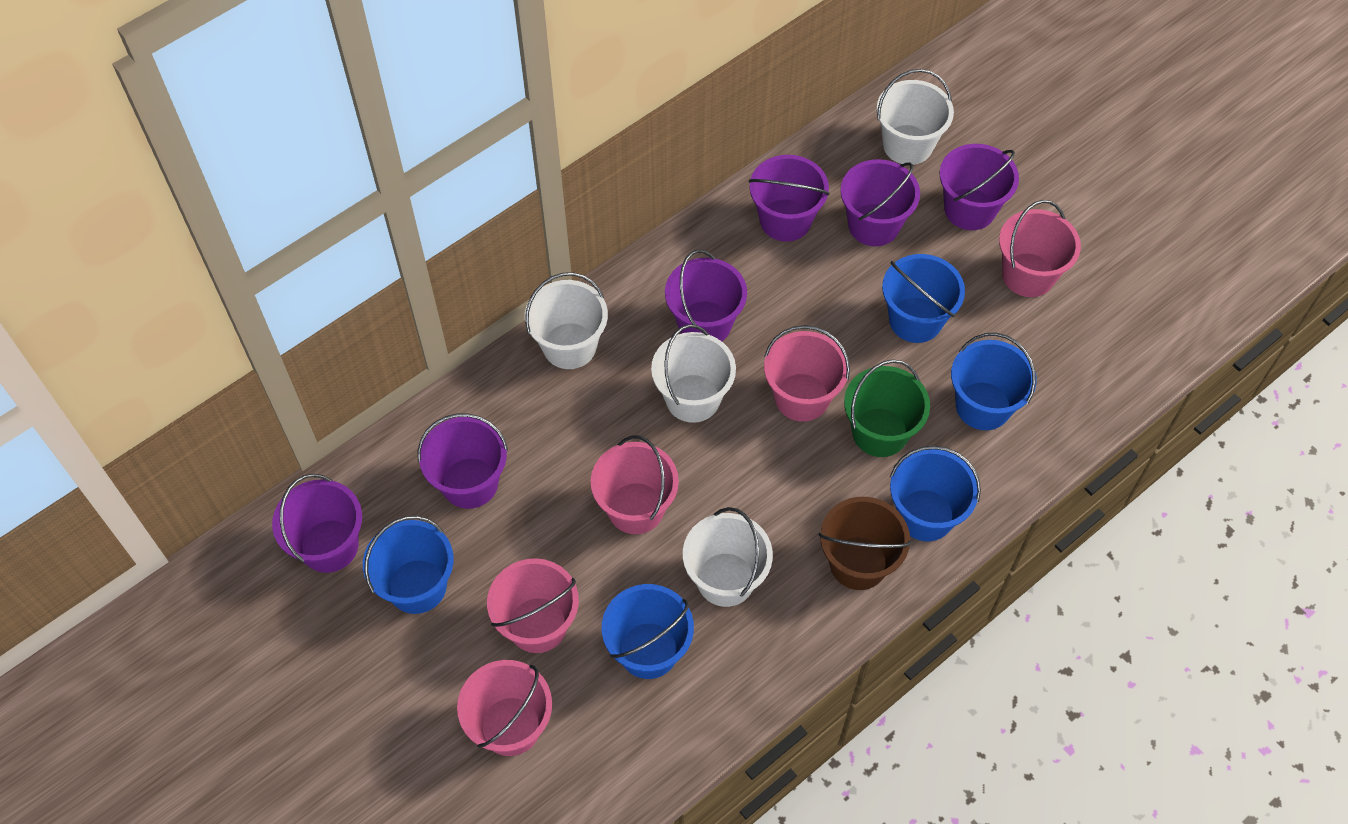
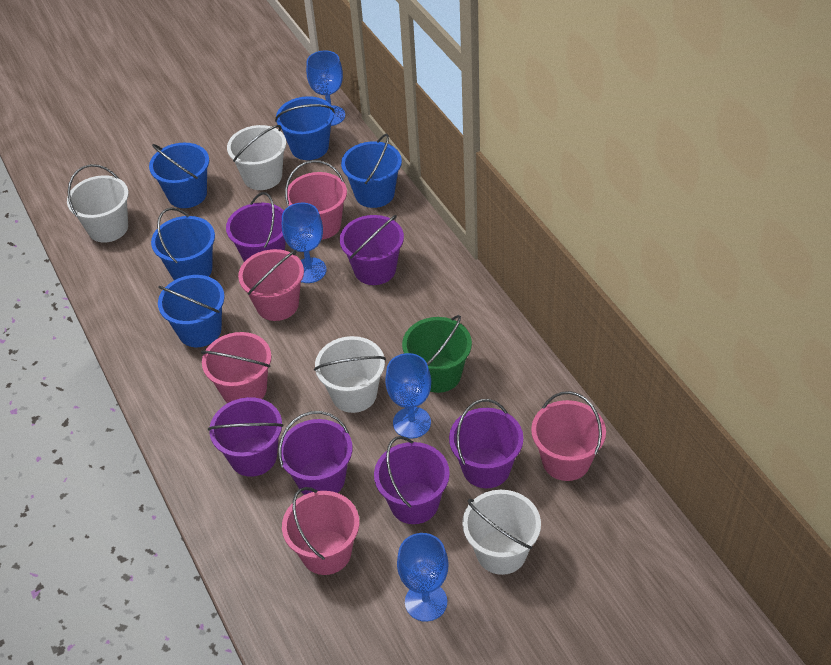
blue goblet: none = 0 -> [282,203,327,283] [306,50,345,126] [385,353,431,438] [397,533,449,622] = 4
brown bucket: [819,497,912,590] = 1 -> none = 0

